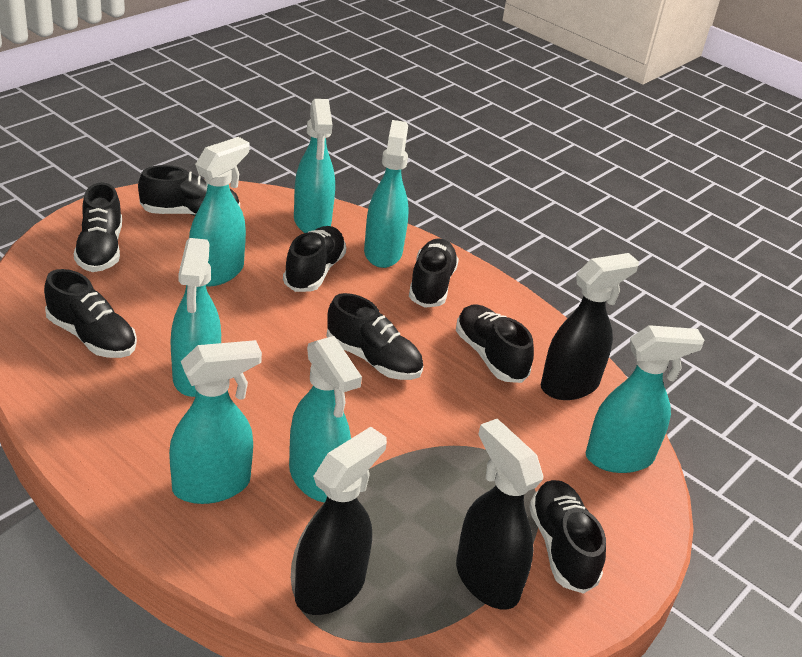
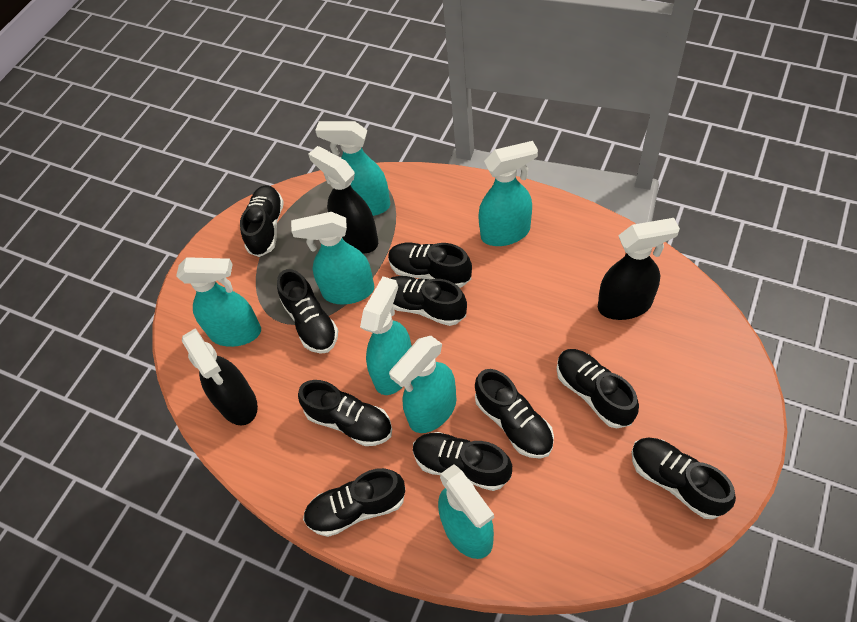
black shoe: [44,269,137,358] [74,182,122,272] [138,165,240,216] [283,226,346,292] [327,293,423,380] [409,238,459,308] [456,304,534,383] [529,480,606,594] = 8 -> [240,185,284,257] [277,269,338,354] [298,380,392,446] [303,468,405,537] [388,243,472,288] [390,276,467,326] [413,432,512,491] [475,369,554,459] [556,349,639,428] [632,437,736,519] = 10

